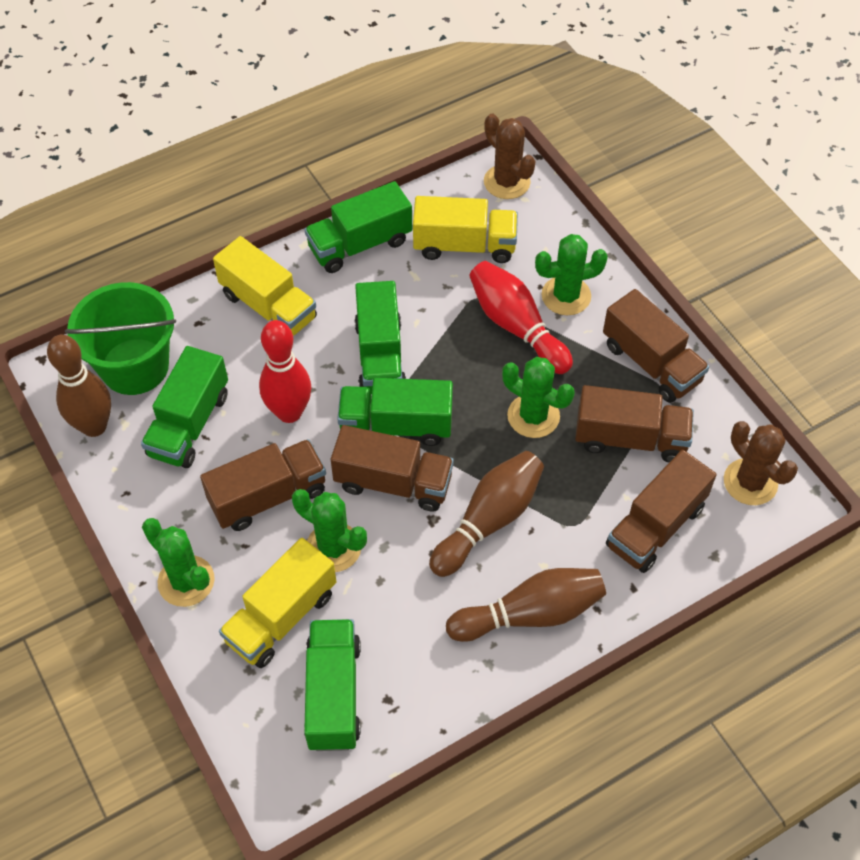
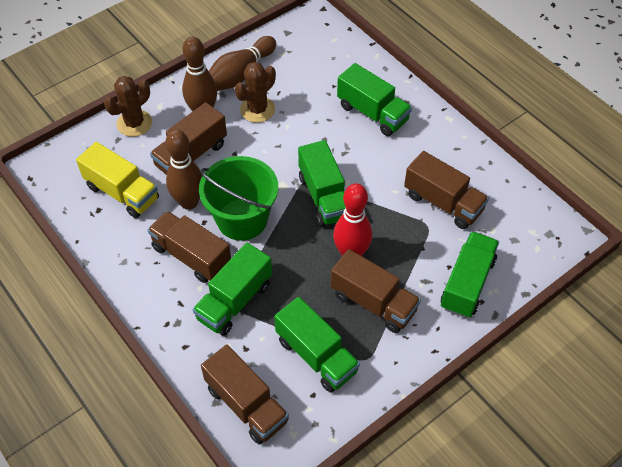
green cactus: [142,518,215,607] [292,489,367,572] [502,357,575,438] [535,234,608,315] = 4 -> none = 0
red bowling pin: [259,320,312,423] [469,261,573,374] = 2 -> [333,183,372,256] = 1
yellow truck: [213,236,317,336] [219,538,336,668] [413,196,518,263] = 3 -> [76,142,159,218] = 1

